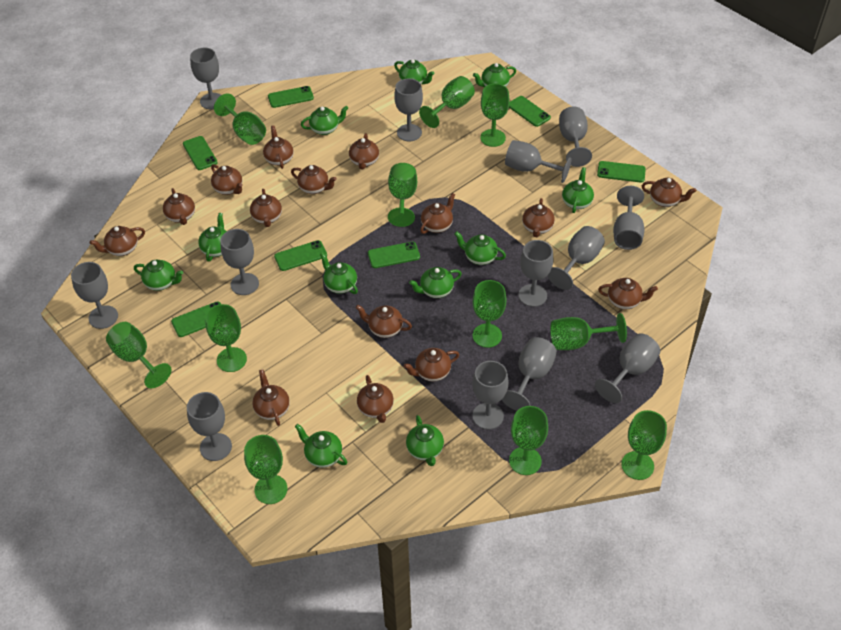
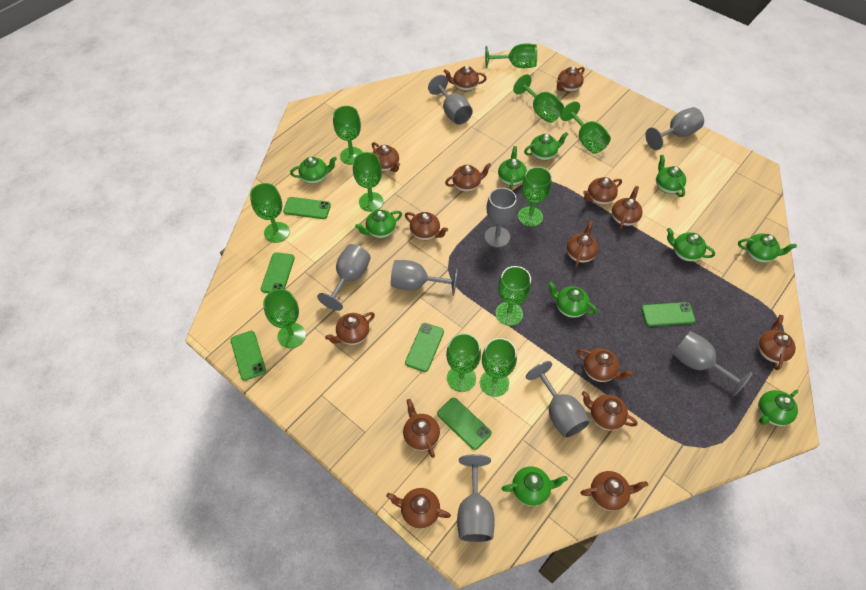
green phone: [171,302,221,337] [183,136,218,170] [268,86,314,108] [274,240,327,271] [368,242,420,268] [509,96,551,127] [597,161,646,183] = 7 -> [231,331,266,381] [261,252,295,293] [283,197,331,219] [405,323,444,372] [437,398,491,450] [641,302,695,326] = 6
green teapot: [134,260,183,291] [198,213,227,262] [295,424,347,468] [301,106,348,135] [320,252,358,294] [394,59,434,84] [406,415,444,466] [409,267,462,298] [454,231,506,265] [473,63,516,87] [562,167,594,213] = 11 -> [290,157,337,184] [355,210,402,238] [498,146,527,190] [502,467,568,506] [524,132,569,160] [548,281,598,318] [656,155,686,197] [667,228,715,262] [738,233,797,263] [758,390,798,426] = 10
grey goblet: [71,262,118,329] [187,392,232,461] [190,48,221,109] [220,229,259,295] [394,78,423,141] [472,361,509,430] [502,337,557,411] [505,140,572,183] [519,240,553,307] [548,226,605,290] [559,107,592,167] [595,333,660,403] [613,186,644,250] = 13 -> [317,244,371,311] [391,260,458,296] [428,75,473,125] [457,454,495,542] [485,188,517,247] [526,361,590,438] [645,107,704,150] [673,331,752,397] = 8

